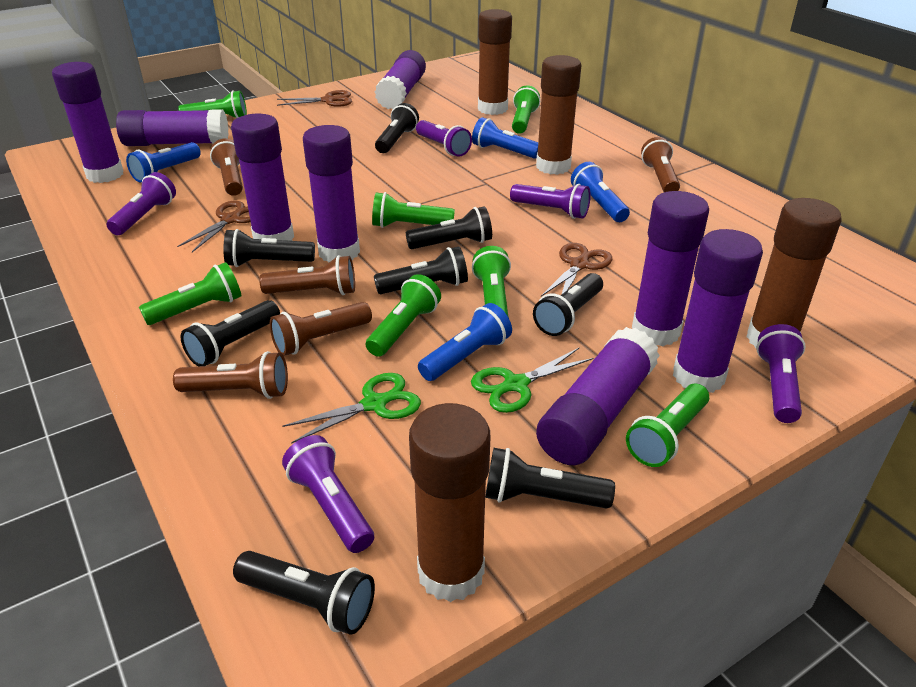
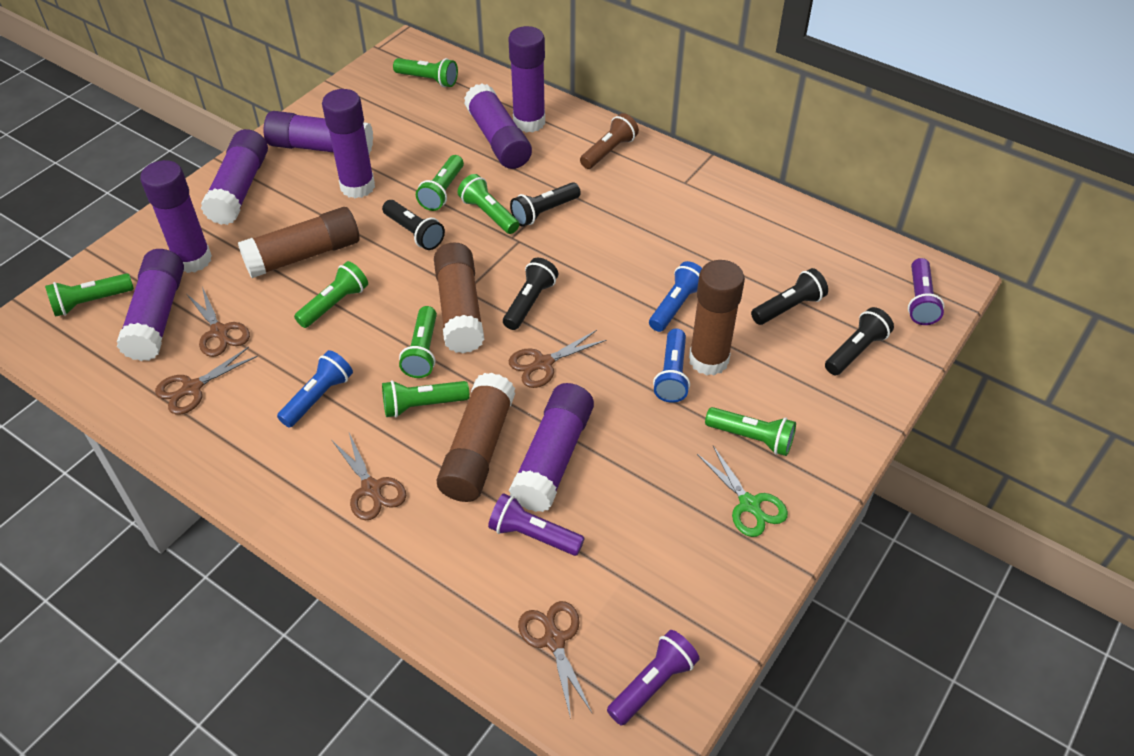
black flashlight: [181,300,280,366] [223,229,315,267] [233,551,375,635] [374,246,468,294] [375,103,419,153] [406,206,492,249] [485,448,615,509] [533,273,603,336] = 8 -> [382,200,445,250] [503,258,558,330] [510,182,581,227] [751,268,828,325] [825,307,894,375] = 5
blue flashlight: [126,142,201,182] [418,303,512,381] [472,117,538,159] [571,162,630,222] = 4 -> [277,350,353,428] [649,261,702,332] [653,328,690,403] = 3
brown flashlight: [173,351,288,399] [210,139,243,196] [259,255,355,295] [270,302,372,356] [641,137,680,192] = 5 -> [580,113,639,169] = 1
brown scissors: [177,201,251,252] [277,90,352,107] [541,243,612,296] = 3 -> [155,347,258,415] [187,287,250,357] [332,433,406,521] [509,330,606,388] [518,601,592,719] = 5
green flashlight: [139,262,241,325] [178,90,247,118] [366,274,441,357] [372,192,455,228] [472,246,511,318] [512,85,540,134] [626,384,709,467] = 7 -> [45,273,134,317] [294,261,368,328] [382,380,470,418] [393,58,458,87] [399,306,437,378] [416,155,464,211] [458,174,519,234] [705,407,796,456] = 8
green scissors: [282,373,421,444] [471,348,593,413] = 2 -> [697,446,788,537] = 1
purple flashlight: [107,172,176,235] [282,435,374,553] [416,120,472,157] [510,184,591,219] [756,324,805,423] = 5 -> [488,493,585,556] [607,630,700,726] [908,258,944,325] = 3

